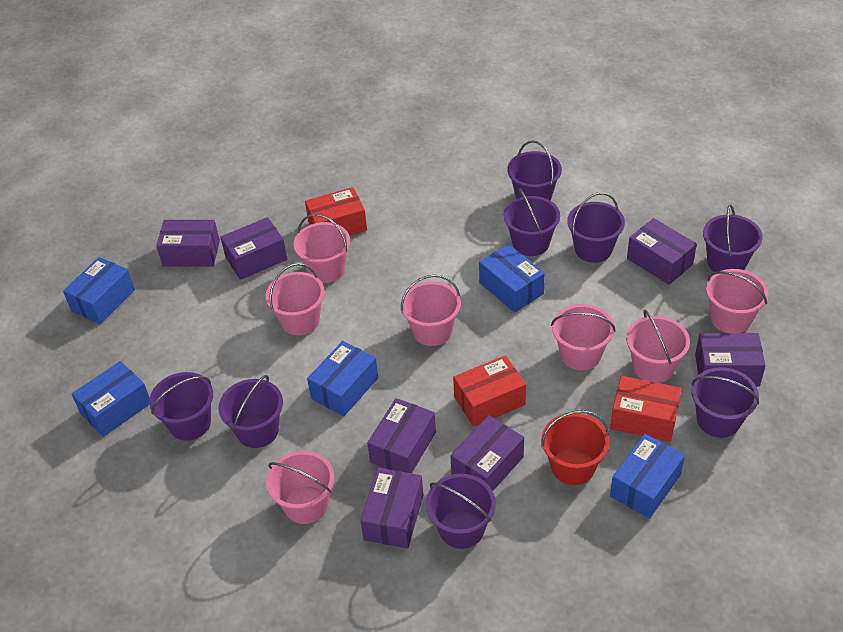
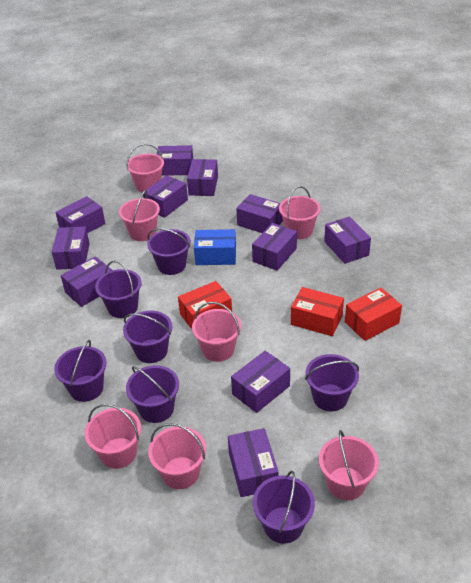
blue box: [63,257,135,324] [72,361,149,437] [307,341,378,416] [479,244,545,313] [610,434,685,519] = 5 -> [194,229,236,265] = 1
purple box: [156,220,220,267] [220,217,287,280] [360,468,423,549] [367,398,436,473] [450,415,524,491] [627,218,697,285] [695,333,766,387] = 7 -> [52,226,90,270] [55,196,105,233] [61,256,112,307] [143,175,188,218] [157,145,193,176] [187,159,218,196] [228,428,278,497] [231,351,290,413] [236,194,283,233] [252,223,297,271] [324,216,371,264] = 11
purple bucket: [149,372,213,441] [218,375,283,448] [426,474,496,549] [504,188,560,256] [507,140,562,201] [567,192,625,263] [691,367,759,438] [703,204,763,272] = 8 -> [54,340,106,402] [95,261,142,318] [123,311,172,363] [126,365,179,423] [147,228,191,275] [253,471,315,544] [305,354,359,411] = 7
red bucket: [541,410,609,485] = 1 -> none = 0

